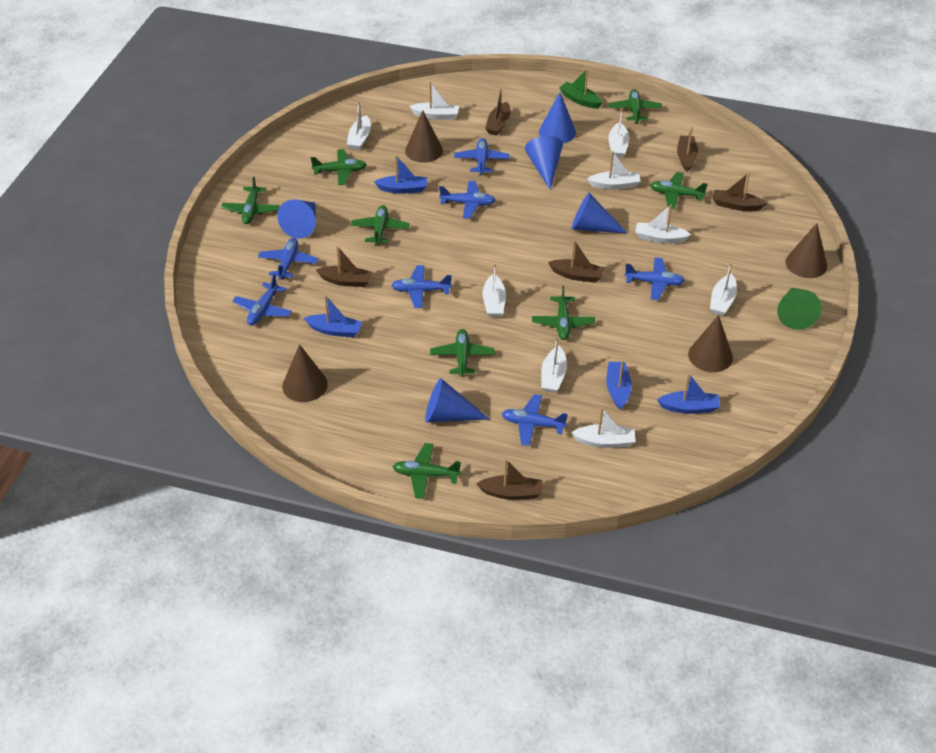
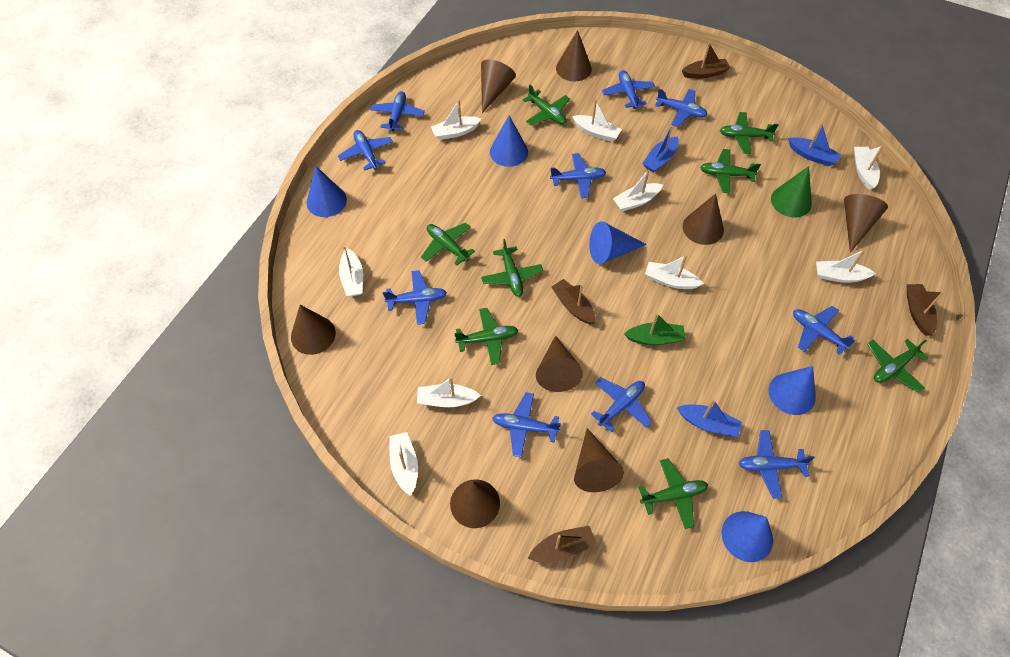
blue boat: [304,295,362,337] [374,155,427,194] [606,360,632,410] [657,373,720,414] = 4 -> [642,126,679,173] [677,399,742,437] [788,123,841,166] = 3
blue plane: [232,274,292,325] [258,238,318,280] [391,265,452,308] [439,181,496,219] [454,138,510,175] [502,394,568,446] [624,257,685,300] = 7 -> [338,130,393,170] [370,91,425,132] [383,270,447,325] [493,392,561,457] [550,153,606,198] [591,378,652,432] [602,70,655,109] [655,89,708,127] [739,430,814,499] [793,306,855,355] = 10
brown boat: [316,246,372,287] [476,459,542,500] [485,87,510,136] [548,240,605,283] [677,127,698,172] [713,172,767,211] = 6 -> [528,526,597,563] [551,279,596,325] [682,42,730,79] [907,284,944,336] = 4
brown cone: [282,344,328,402] [405,110,443,163] [688,315,733,372] [786,223,827,278] = 4 -> [291,305,336,355] [450,479,500,528] [481,59,516,113] [536,335,583,392] [556,30,592,81] [574,428,624,492] [683,193,724,245] [844,194,888,253] = 8

